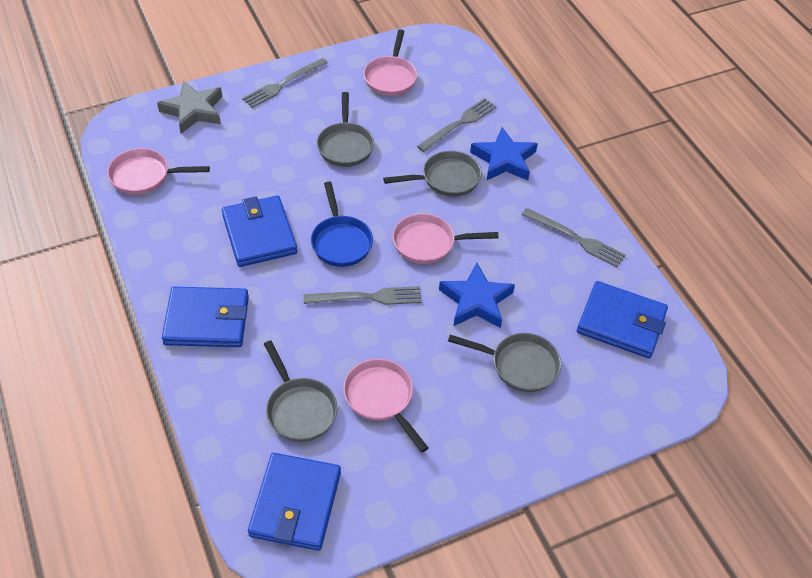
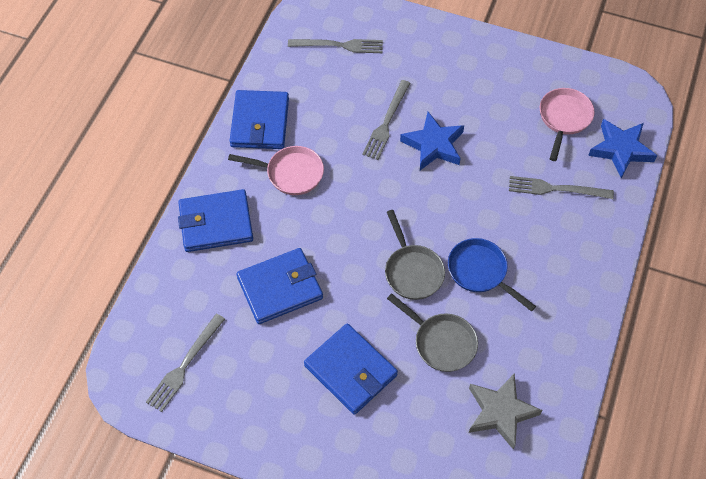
grey pan: [264,340,337,442] [317,92,374,167] [383,151,482,197] [448,333,561,392] = 4 -> [385,210,445,300] [387,293,478,372] = 2
pink pan: [107,148,210,195] [343,359,428,453] [364,29,417,96] [393,213,499,264] = 4 -> [228,146,324,195] [540,88,595,161] = 2

